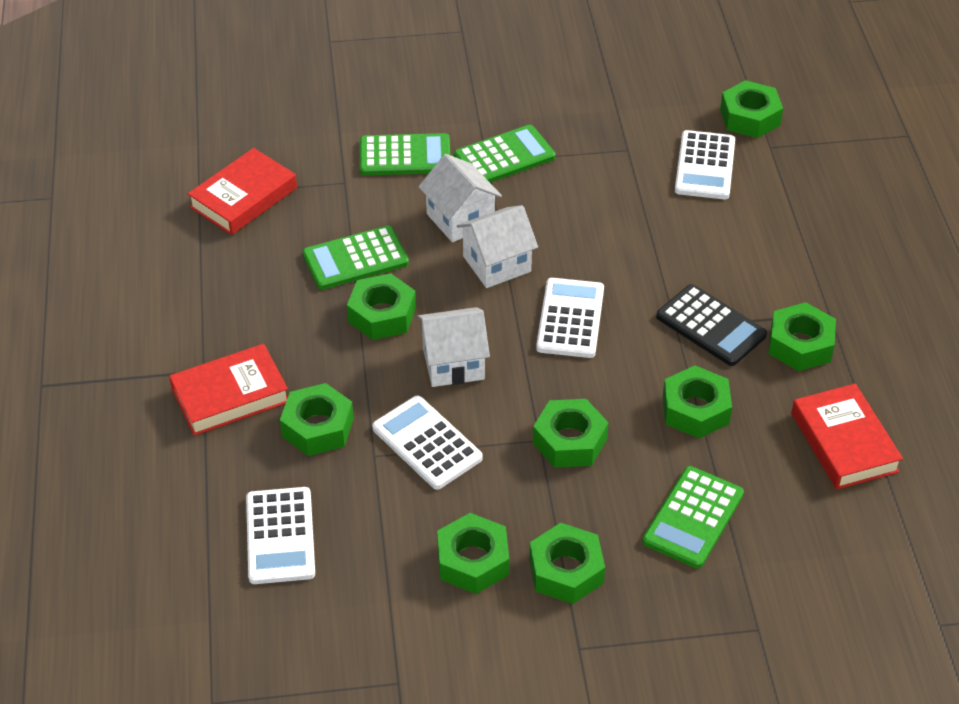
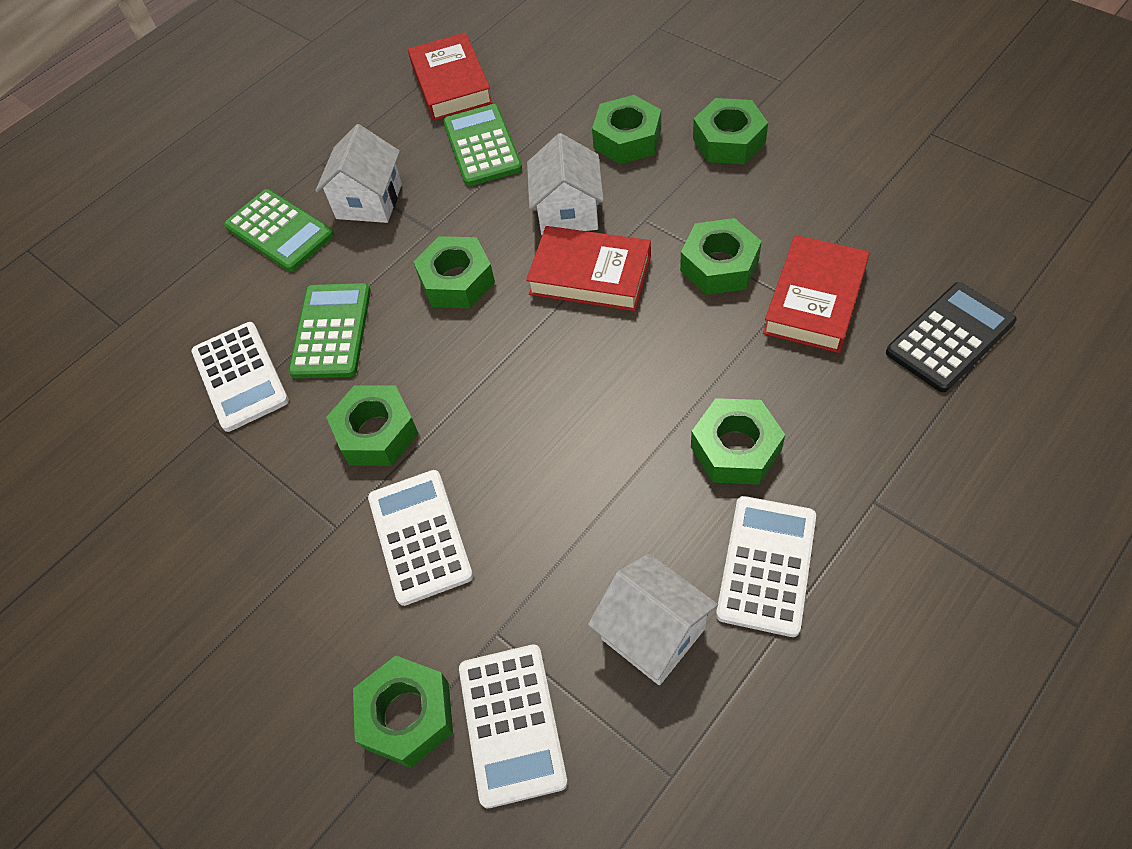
green calculator: [303,226,409,290] [360,133,450,175] [454,125,555,183] [642,466,744,569] = 4 -> [224,189,334,272] [288,283,371,378] [443,104,522,186] = 3
green nut: [280,383,354,456] [347,273,416,340] [437,513,509,594] [529,523,605,604] [533,399,609,468] [663,365,732,438] [720,80,783,138] [768,302,836,371] = 8 -> [326,385,419,466] [353,655,453,768] [413,236,495,308] [592,95,661,164] [680,218,762,295] [691,398,785,485] [693,98,768,164] = 7

